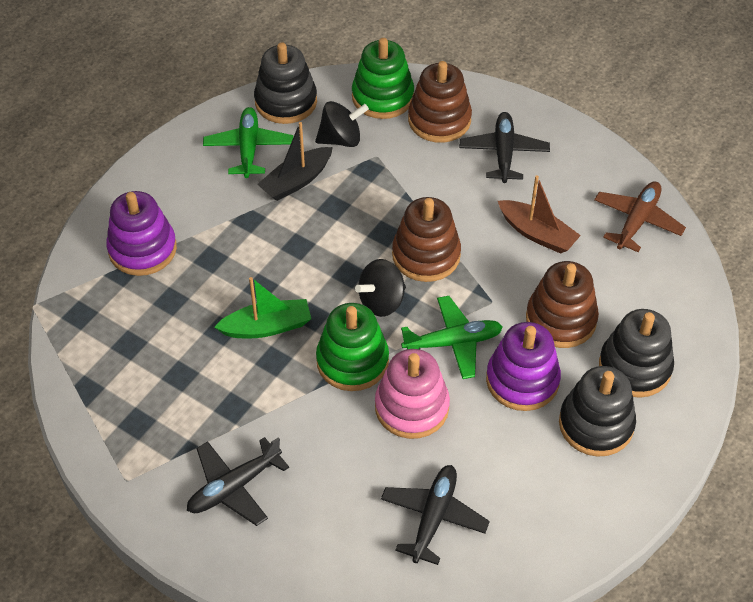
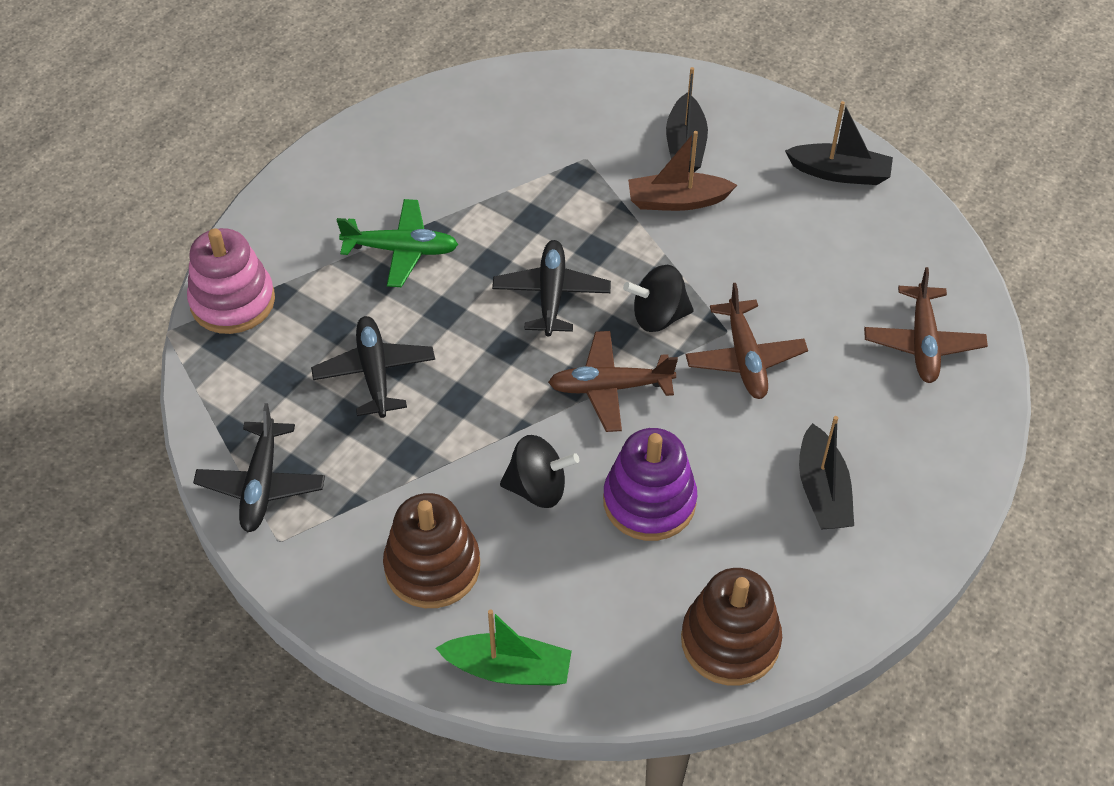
black boat: [257,122,333,201] = 1 -> [666,67,708,172] [785,101,893,185] [799,416,854,529] = 3
black stacking toy: [254,42,317,124] [559,366,636,457] [599,309,674,398] = 3 -> none = 0
brown plane: [594,181,686,252] = 1 -> [548,331,678,432] [686,283,808,399] [864,267,988,383] = 3
brown stacking toy: [392,197,461,282] [408,61,472,143] [526,261,599,348] = 3 -> [383,493,480,608] [681,568,782,685] = 2
green plane: [203,107,293,178] [401,296,503,379] = 2 -> [337,199,458,287] = 1
green stacking toy: [316,303,389,391] [352,38,414,119] = 2 -> none = 0
purple stacking toy: [106,191,177,276] [486,322,561,411] = 2 -> [603,428,697,541] = 1

